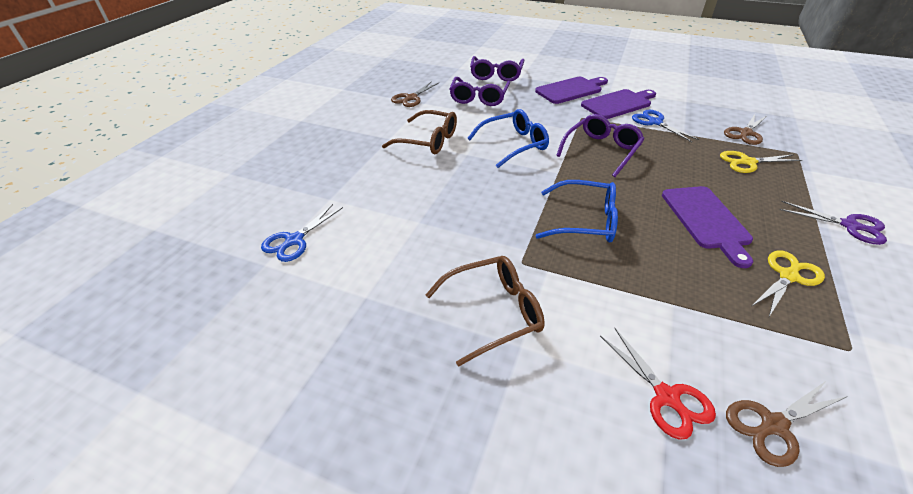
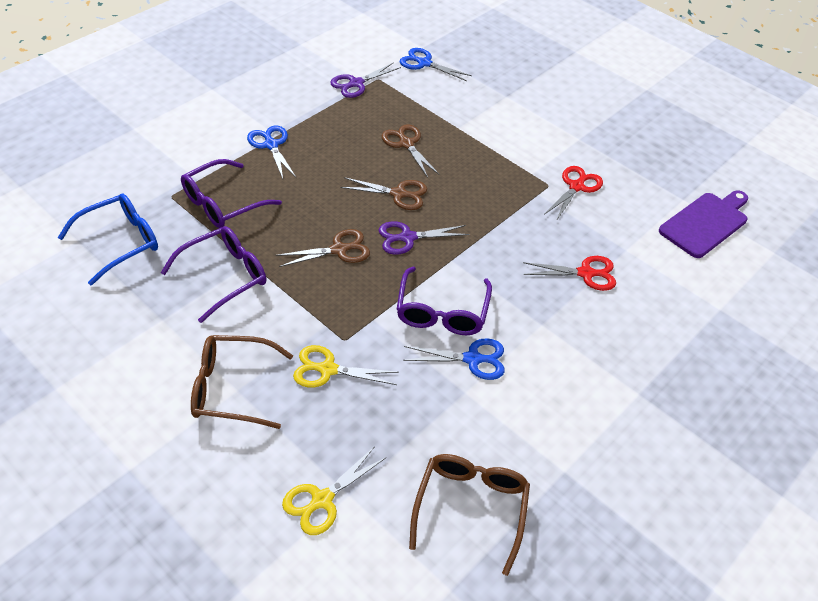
blue glasses: [468,109,549,168] [535,180,618,242] = 2 -> [58,194,158,285] = 1
blue scissors: [261,204,343,262] [632,110,699,142] = 2 -> [247,126,296,179] [400,48,472,81] [403,338,505,380] = 3
purple cutting board: [535,77,608,104] [581,89,656,119] [662,186,753,268] = 3 -> [659,190,748,258] = 1
purple scissors: [780,201,887,245] = 1 -> [330,62,401,98] [378,221,470,255] = 2
red scissors: [600,328,716,440] = 1 -> [523,256,616,291] [545,166,603,221] = 2

